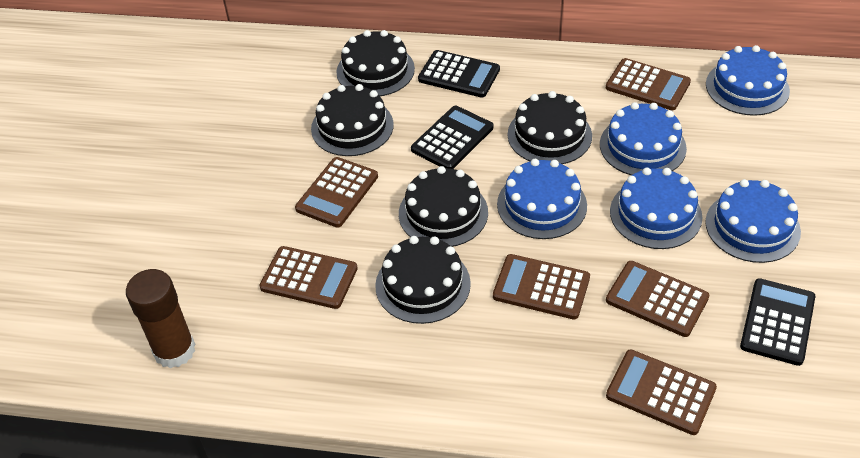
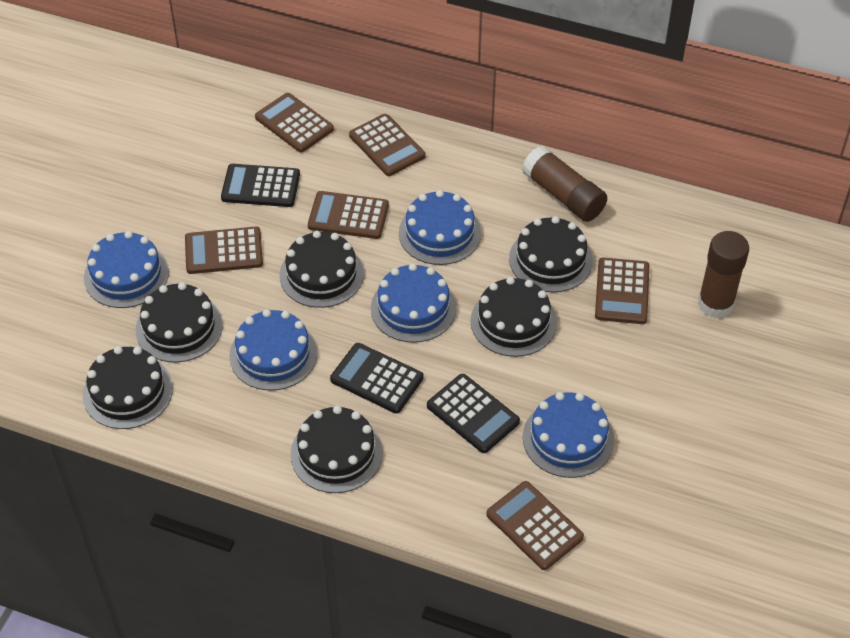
black cake: [311,84,394,156] [336,30,415,96] [375,236,471,324] [399,166,488,247] [507,91,592,164] = 5 -> [83,346,173,429] [136,282,223,363] [280,231,364,308] [291,406,383,493] [470,277,557,357] [509,216,593,293] = 6
brown glue stick: [126,269,195,368] = 1 -> [522,146,607,222] [698,231,749,318] = 2

